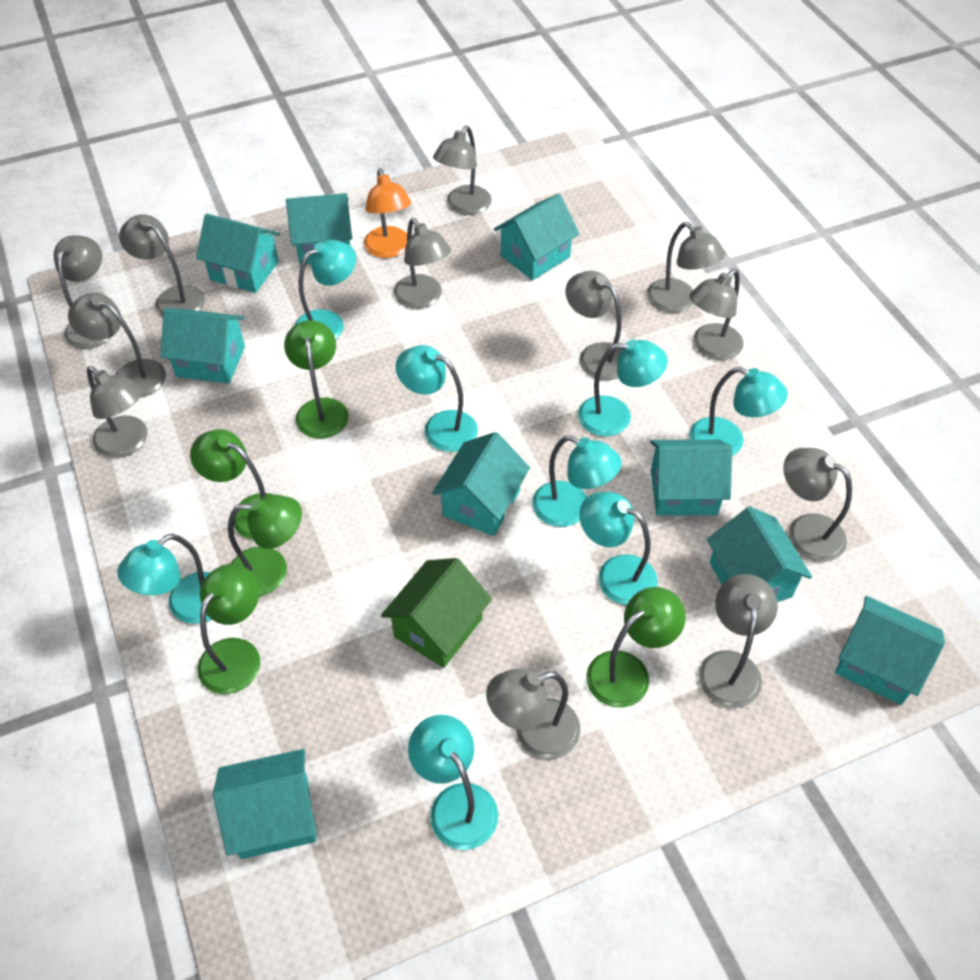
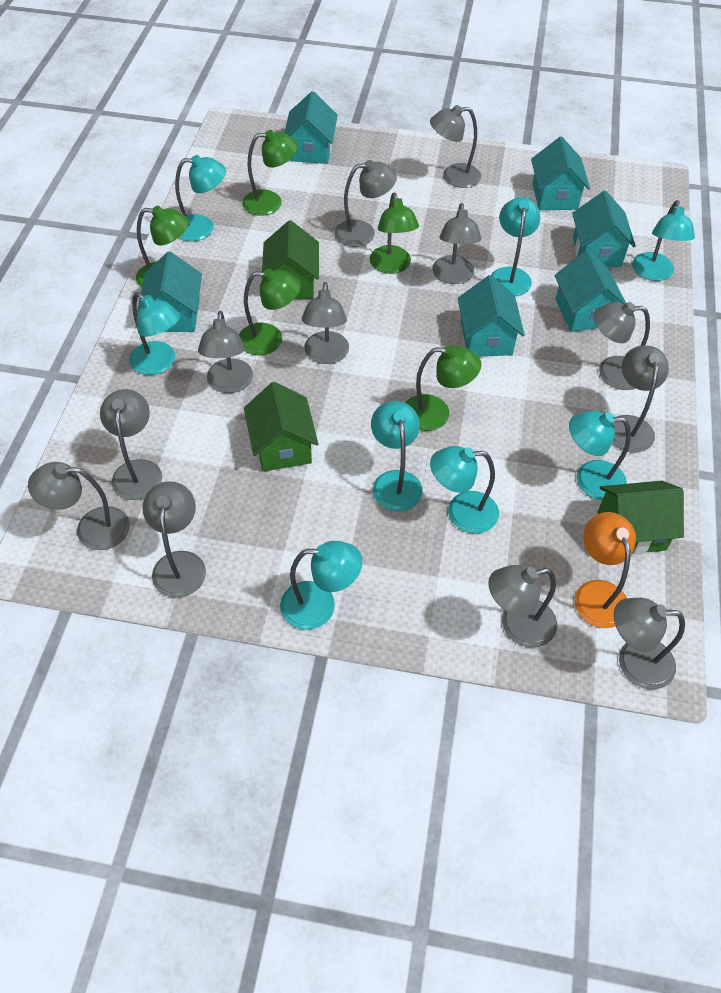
green house: [381,558,492,668] = 1 -> [244,382,318,472] [262,220,319,299] [597,481,684,555] = 3
turquoise house: [161,308,245,384] [196,214,280,293] [213,749,317,859] [286,193,352,265] [432,432,530,536] [494,194,579,280] [650,440,732,516] [707,507,812,602] [835,596,945,705] = 9 -> [137,251,202,332] [284,91,338,164] [458,275,525,357] [531,137,590,210] [554,250,626,332] [572,191,636,267] = 6

